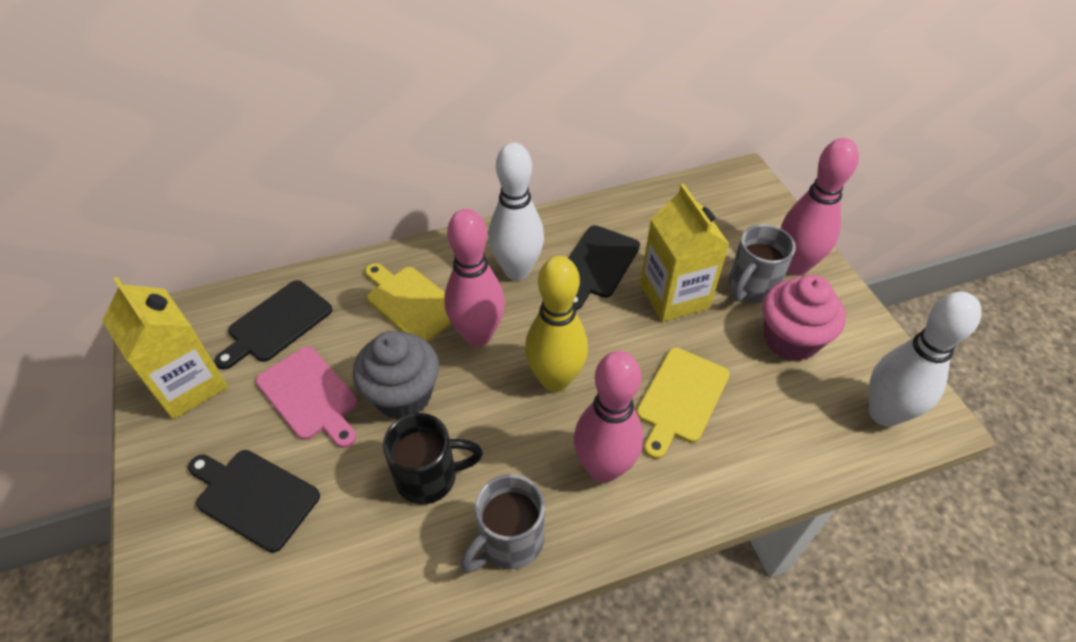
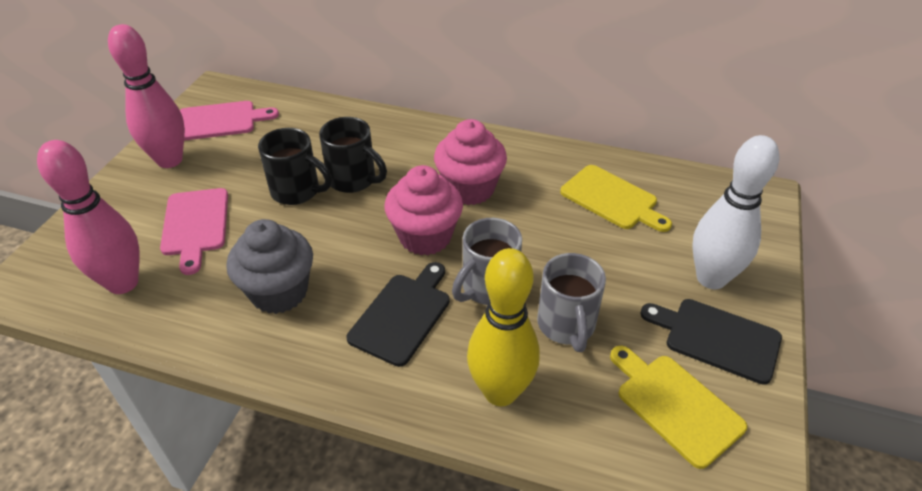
black cutting board: [188,450,320,553] [214,280,332,370] [569,225,640,310] = 3 -> [347,262,450,367] [640,299,782,385] = 2
black mug: [383,413,483,504] = 1 -> [258,128,332,205] [319,117,387,193] = 2
pink bowling pin: [444,209,505,346] [574,351,643,482] [781,138,859,276] = 3 -> [37,140,140,294] [108,24,185,168] = 2
pink cupcake: [763,275,846,361] = 1 -> [384,165,463,255] [434,119,507,205] = 2
pink cutting board: [256,346,358,448] = 1 -> [160,188,228,275] [180,101,279,141] = 2
white bowling pin: [489,143,544,280] [869,292,981,427] = 2 -> [693,135,779,289] = 1
yellow carton: [102,277,228,419] [640,184,730,322] = 2 -> none = 0

